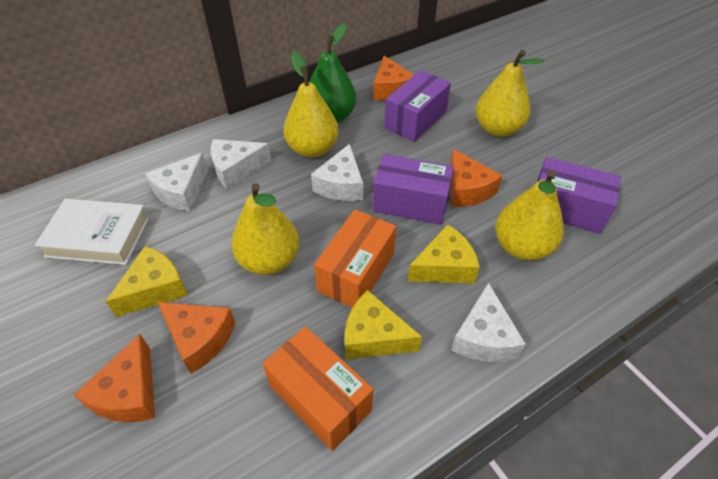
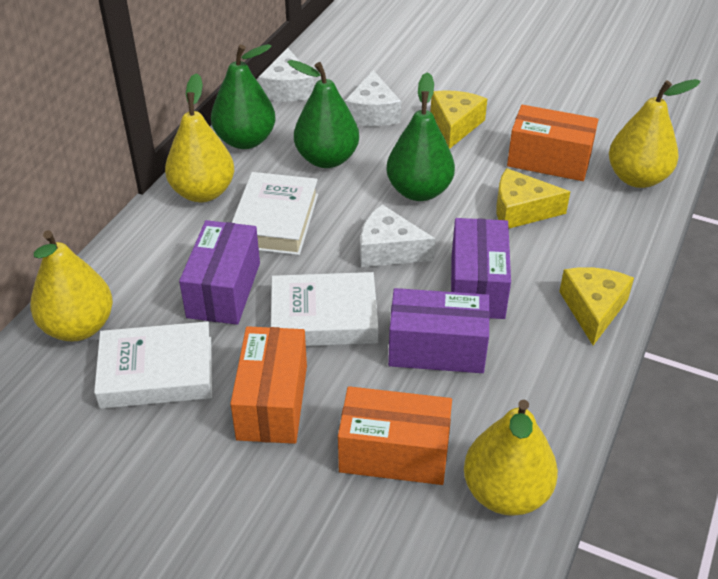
green pear: [310,23,356,123] = 1 -> [211,44,275,149] [288,60,359,168] [386,72,455,201] = 3
orange box: [262,326,373,451] [314,209,396,308] = 2 -> [230,326,307,444] [338,386,452,485] [507,105,598,181] = 3
orange cheese: [74,334,155,422] [158,302,236,374] [373,56,414,101] [450,149,503,207] = 4 -> none = 0
white book: [34,199,150,265] = 1 -> [94,322,212,409] [231,172,318,255] [271,272,379,346] = 3
white cheese: [145,153,208,211] [211,139,271,189] [311,144,363,201] [451,283,526,362] = 4 -> [259,48,314,101] [345,70,401,126] [361,204,435,267] = 3

